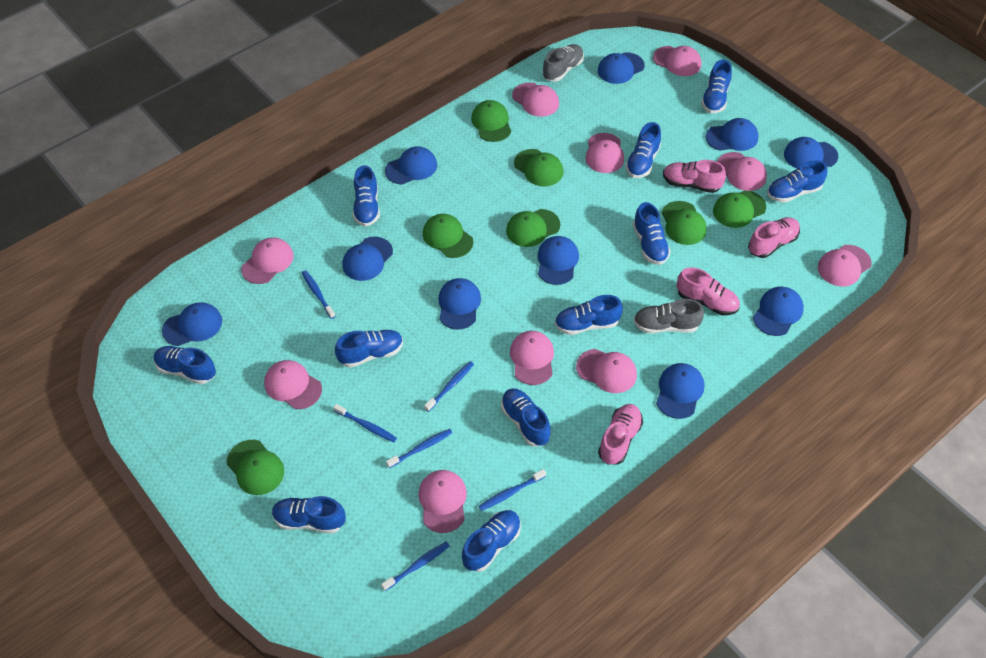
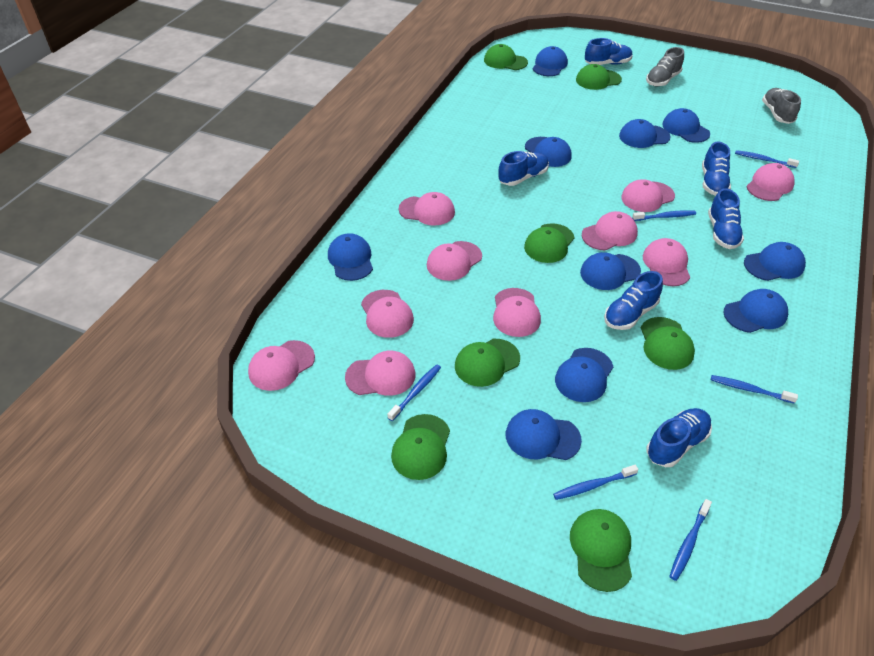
blue shoe: [154,346,216,384] [272,496,346,533] [335,330,403,368] [353,165,380,227] [462,510,521,572] [501,388,551,447] [555,295,623,335] [625,122,661,178] [633,202,671,265] [701,60,732,113] [767,160,828,203] = 11 -> [498,151,549,186] [585,38,633,65] [604,271,663,330] [646,408,712,467] [702,142,731,196] [708,188,744,249] = 6
pink shoe: [598,404,643,465] [663,160,726,193] [677,267,740,315] [748,217,800,258] = 4 -> none = 0

